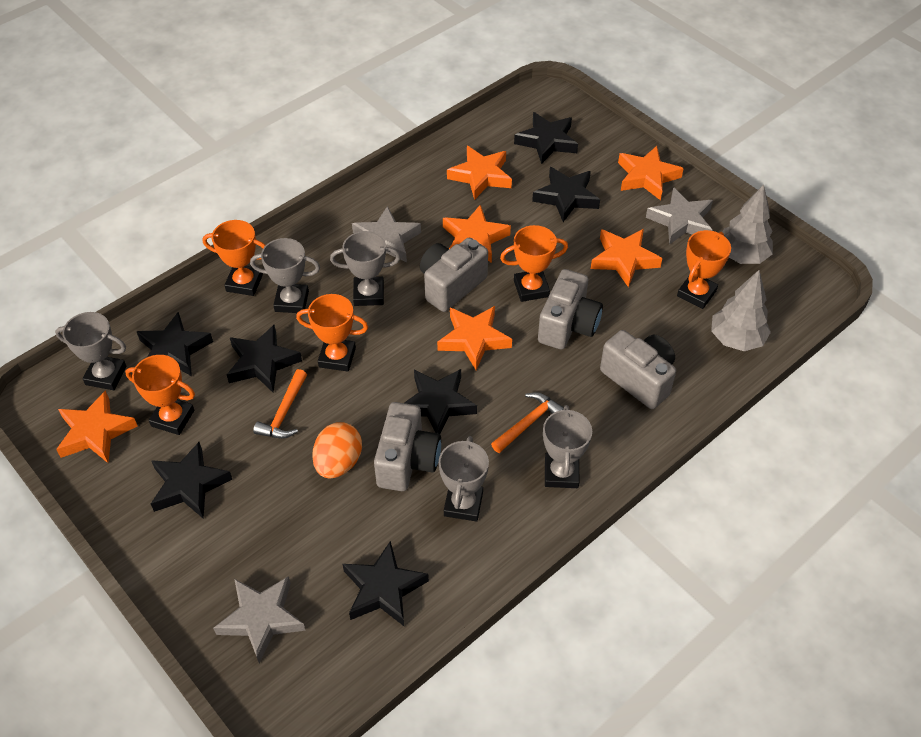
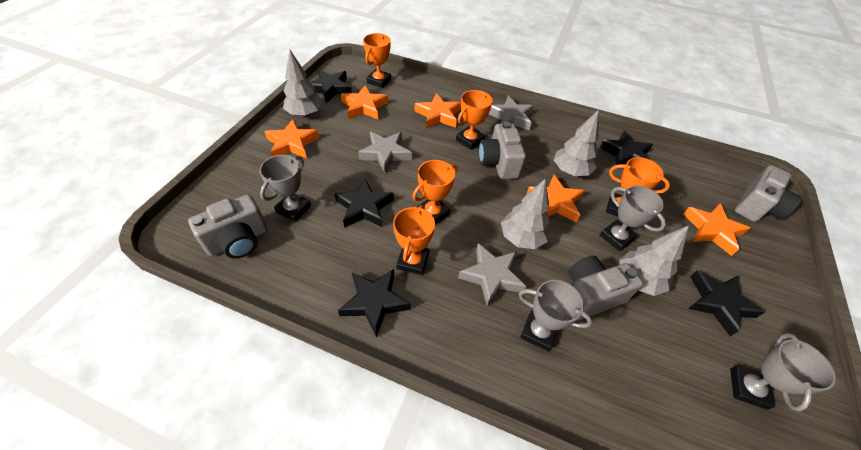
black star: [136,312,213,376] [151,442,232,518] [227,325,302,392] [343,541,429,626] [404,369,477,434] [514,112,578,164] [532,167,600,222] = 7 -> [310,70,352,103] [334,179,394,228] [338,269,411,337] [600,131,653,165] [688,270,765,336] = 5
grey tree: [711,270,771,351] [722,184,773,264] = 2 -> [283,50,323,117] [501,179,550,249] [554,110,599,176] [620,225,689,296] = 4
grey trophy: [55,312,126,390] [250,238,320,313] [330,231,401,306] [439,436,489,522] [543,405,592,488] = 5 -> [259,155,311,222] [519,280,593,351] [600,186,666,251] [730,333,836,412] = 4
orange egg: [312,422,362,478] = 1 -> none = 0
orange hammer: [253,369,307,439] [491,392,564,453] = 2 -> none = 0
orange star: [56,391,138,463] [437,306,512,370] [443,205,511,263] [447,146,512,200] [591,229,662,288] [618,146,684,200] = 6 -> [264,119,319,158] [341,85,388,119] [415,93,461,129] [527,175,585,222] [683,204,751,256] = 5

